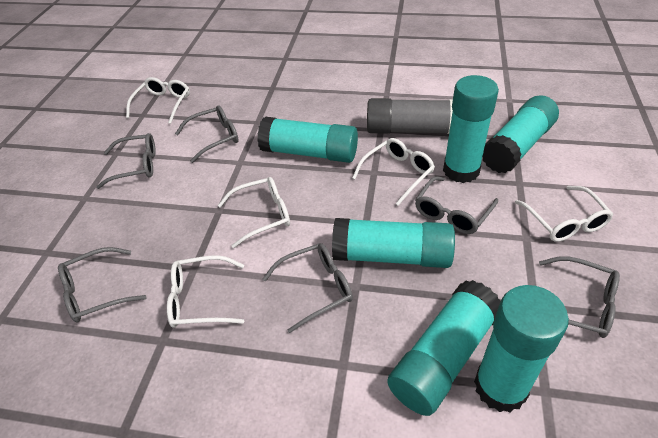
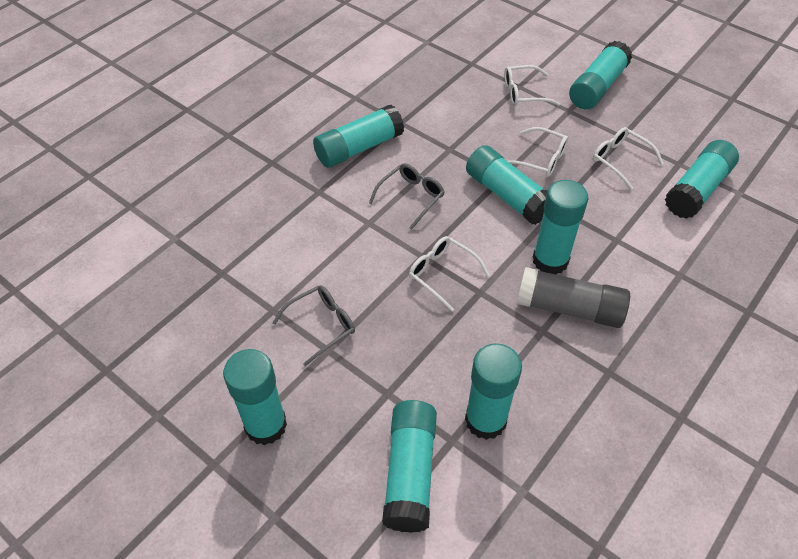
grey glasses: [58,247,147,322] [96,133,156,189] [175,105,239,163] [263,243,353,333] [415,176,498,234] [539,256,620,338] = 6 -> [272,285,355,366] [369,163,444,230] = 2
turquoise glue stick: [257,117,358,163] [332,218,455,268] [387,280,500,416] [443,75,499,183] [474,285,569,413] [483,95,559,173] = 6 -> [223,349,287,445] [313,105,404,168] [382,400,437,533] [465,343,522,440] [466,145,547,225] [533,180,588,274] [569,41,632,109] [665,140,739,219] = 8
white glasses: [126,77,190,124] [167,255,244,328] [218,177,290,248] [352,138,435,206] [515,186,614,242] = 5 -> [409,236,490,311] [504,65,560,106] [508,127,568,177] [593,127,664,190] = 4

